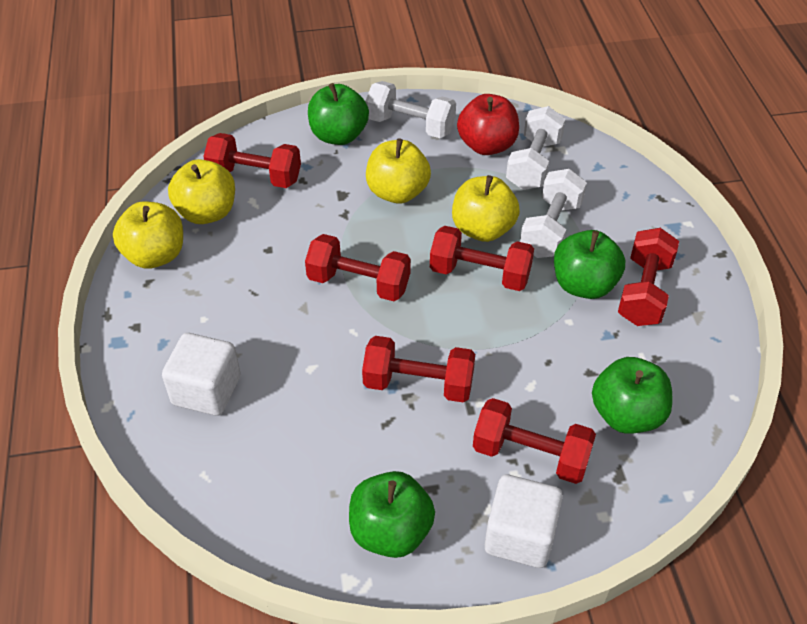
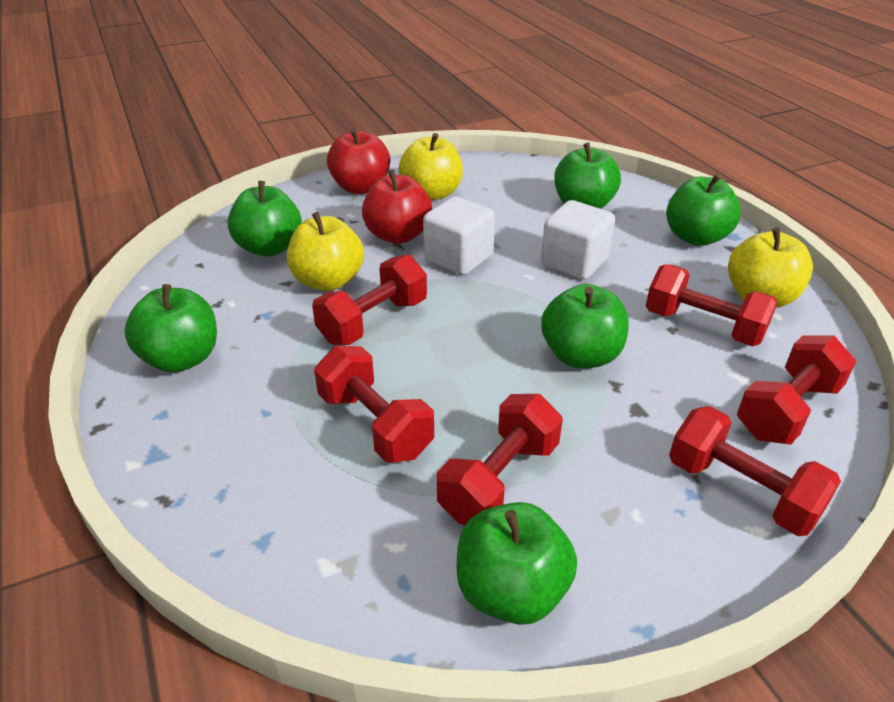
green apple: [308,83,369,145] [349,471,435,558] [554,230,625,299] [592,357,672,434] = 4 -> [124,284,217,373] [227,181,302,257] [456,502,577,625] [541,284,629,368] [554,143,621,209] [666,174,741,246] = 6
red apple: [457,94,519,155] = 1 -> [327,128,390,194] [362,169,432,244] = 2
white dumbbell: [366,81,456,138] [506,106,565,190] [520,169,587,258] = 3 -> none = 0
yellow apple: [113,201,183,269] [168,159,235,224] [366,138,431,203] [452,175,520,242] = 4 -> [287,212,364,291] [399,133,463,201] [728,227,813,308] = 3

